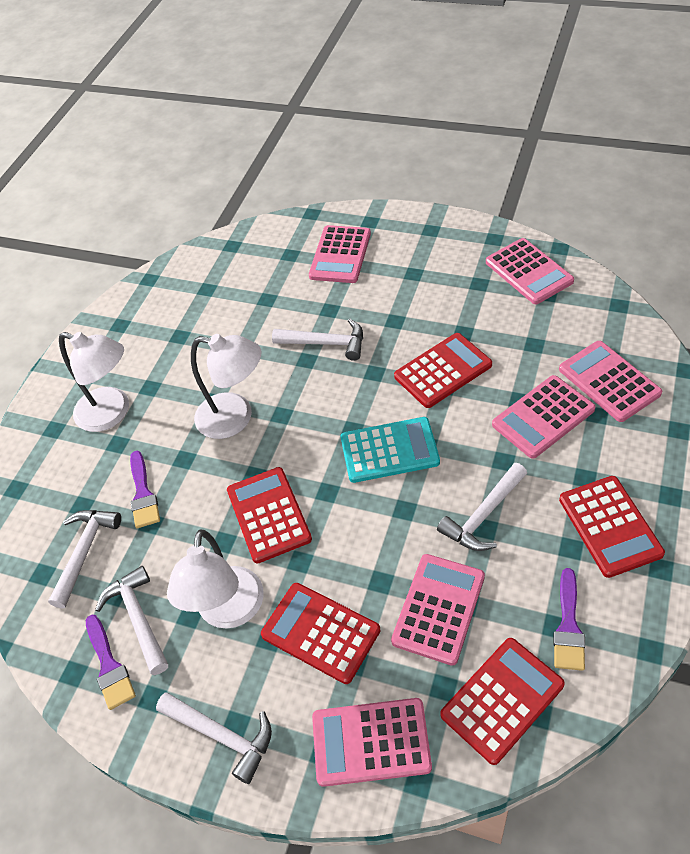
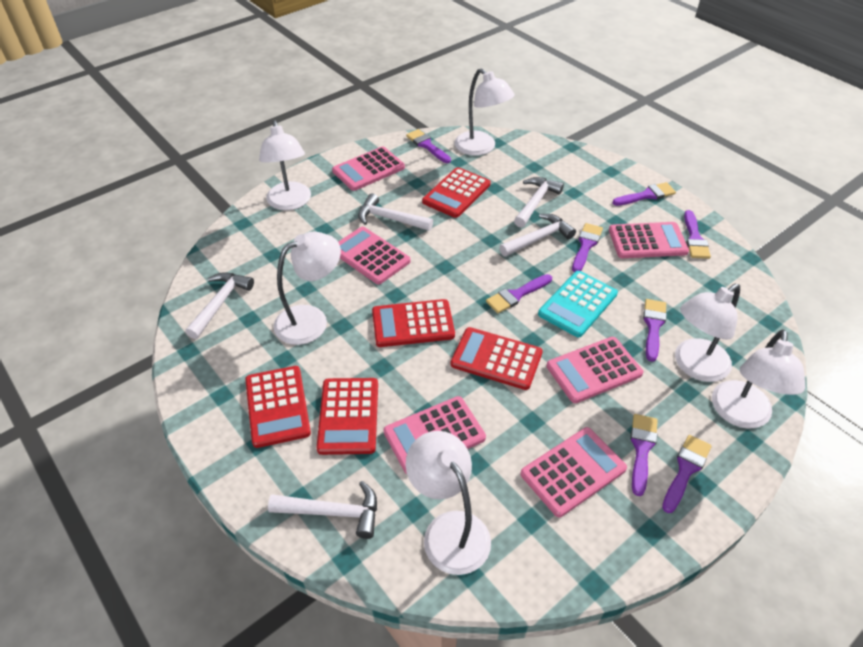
purple brush: [86,615,136,710] [130,451,160,528] [553,568,585,671] = 3 -> [406,129,451,163] [486,274,552,313] [572,223,603,272] [612,182,676,206] [630,414,658,496] [643,299,667,362] [662,435,712,513] [684,210,711,259] = 8
white lamp: [59,332,129,432] [167,530,264,629] [191,334,261,439] = 3 -> [259,120,311,211] [274,232,341,345] [406,431,491,575] [455,68,515,156] [675,284,740,382] [712,329,805,429] = 6

